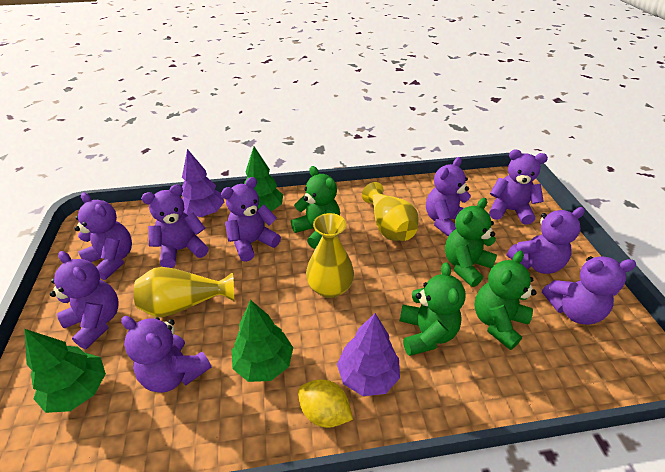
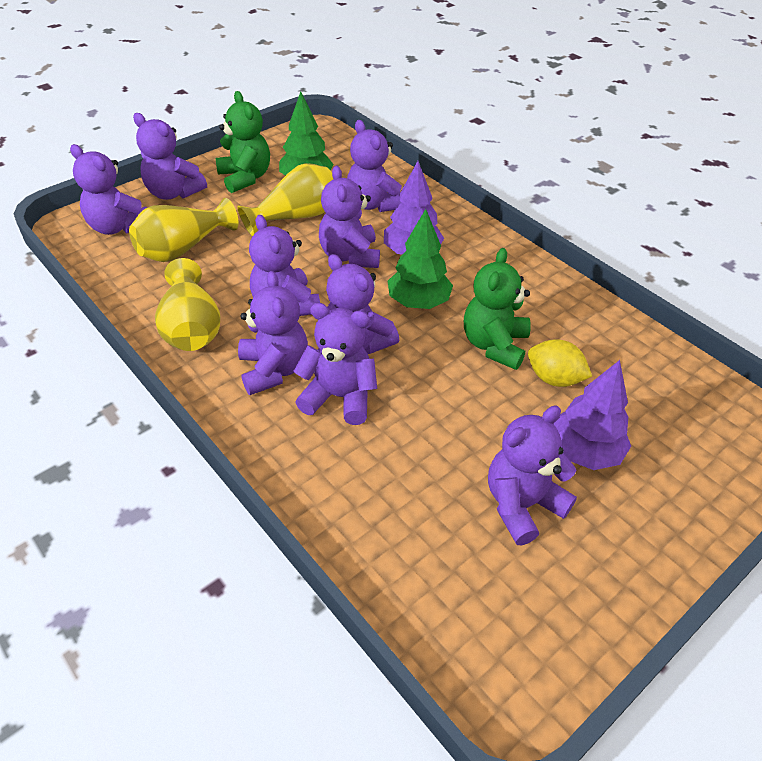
green teddy bear: [291,166,340,249] [400,262,466,356] [445,198,497,287] [475,251,537,350] = 4 -> [216,91,270,193] [464,248,531,370] = 2
green tree: [25,329,106,413] [232,300,293,382] [244,147,283,211] = 3 -> [279,91,334,175] [388,209,453,309] = 2

